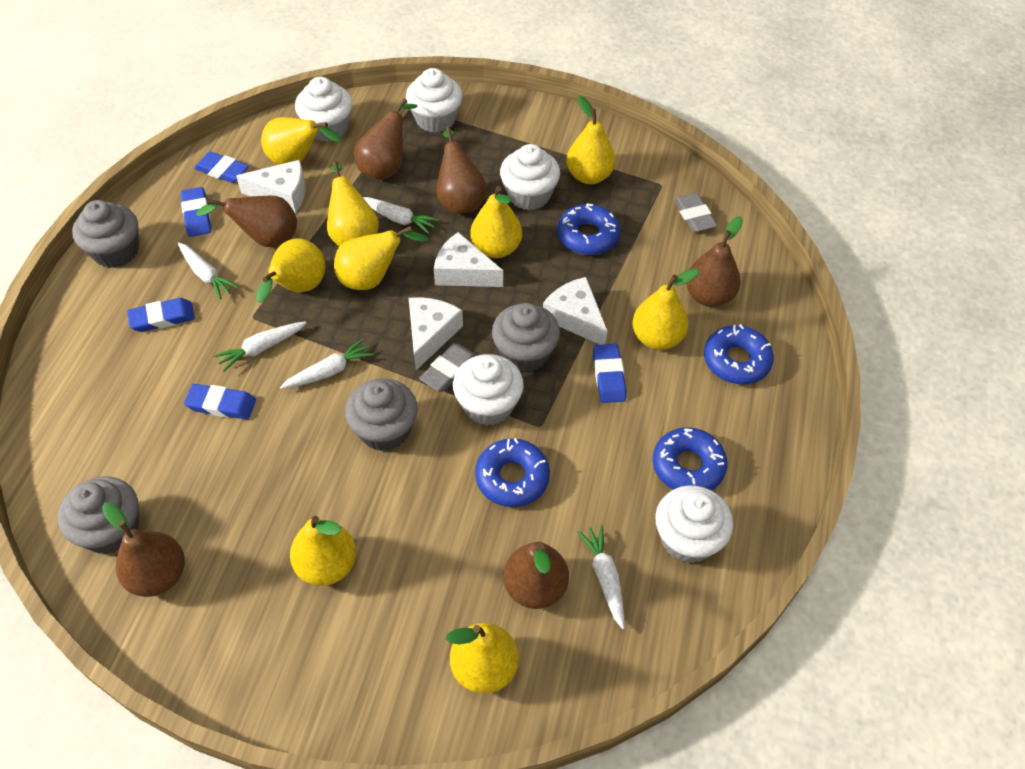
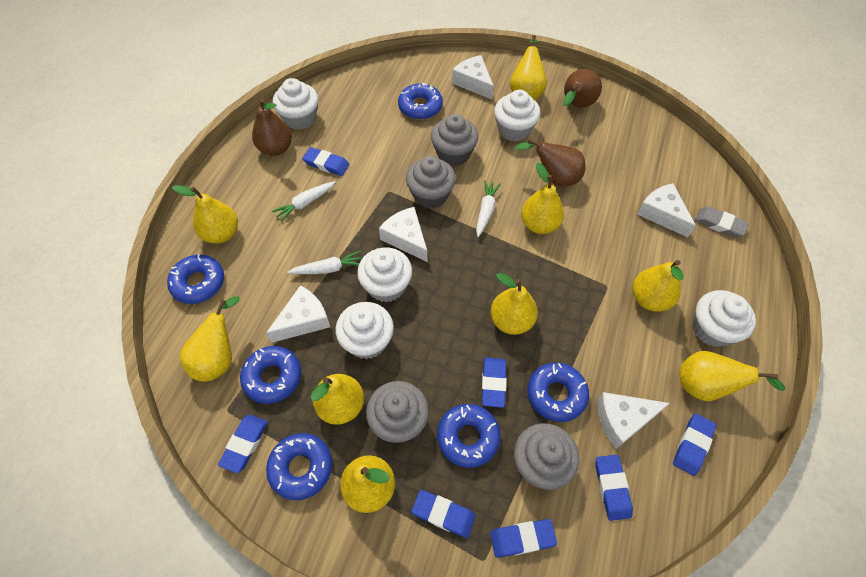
blue donut: [475,438,550,507] [557,203,620,255] [653,427,727,490] [704,324,774,385] = 4 -> [167,254,224,304] [240,346,301,404] [266,433,332,500] [398,83,443,120] [437,404,500,468] [527,363,589,422] = 6
blue eraser: [127,298,195,332] [181,187,211,237] [184,384,256,420] [194,151,249,183] [593,344,626,403] = 5 -> [218,415,268,473] [302,147,349,176] [411,490,476,538] [482,357,507,408] [490,519,557,558] [595,455,633,521] [673,413,716,476] = 7
brown pear: [102,502,185,597] [196,196,297,247] [354,98,418,180] [437,127,487,214] [503,542,569,609] [686,216,743,307] = 6 -> [252,99,292,156] [515,139,586,186] [563,69,602,108] = 3
grey eraser: [419,343,477,392] [674,193,717,232] = 2 -> [695,206,749,237] = 1
white carrot: [178,242,239,299] [214,321,306,372] [280,339,374,389] [363,197,439,234] [577,525,625,629] = 5 -> [272,181,336,222] [288,251,362,274] [476,180,501,237] = 3
white cheese: [236,160,305,213] [409,297,463,370] [434,232,503,287] [543,277,607,345] = 4 -> [266,285,330,343] [379,207,428,262] [452,55,494,100] [597,392,670,449] [637,183,696,237] = 5

